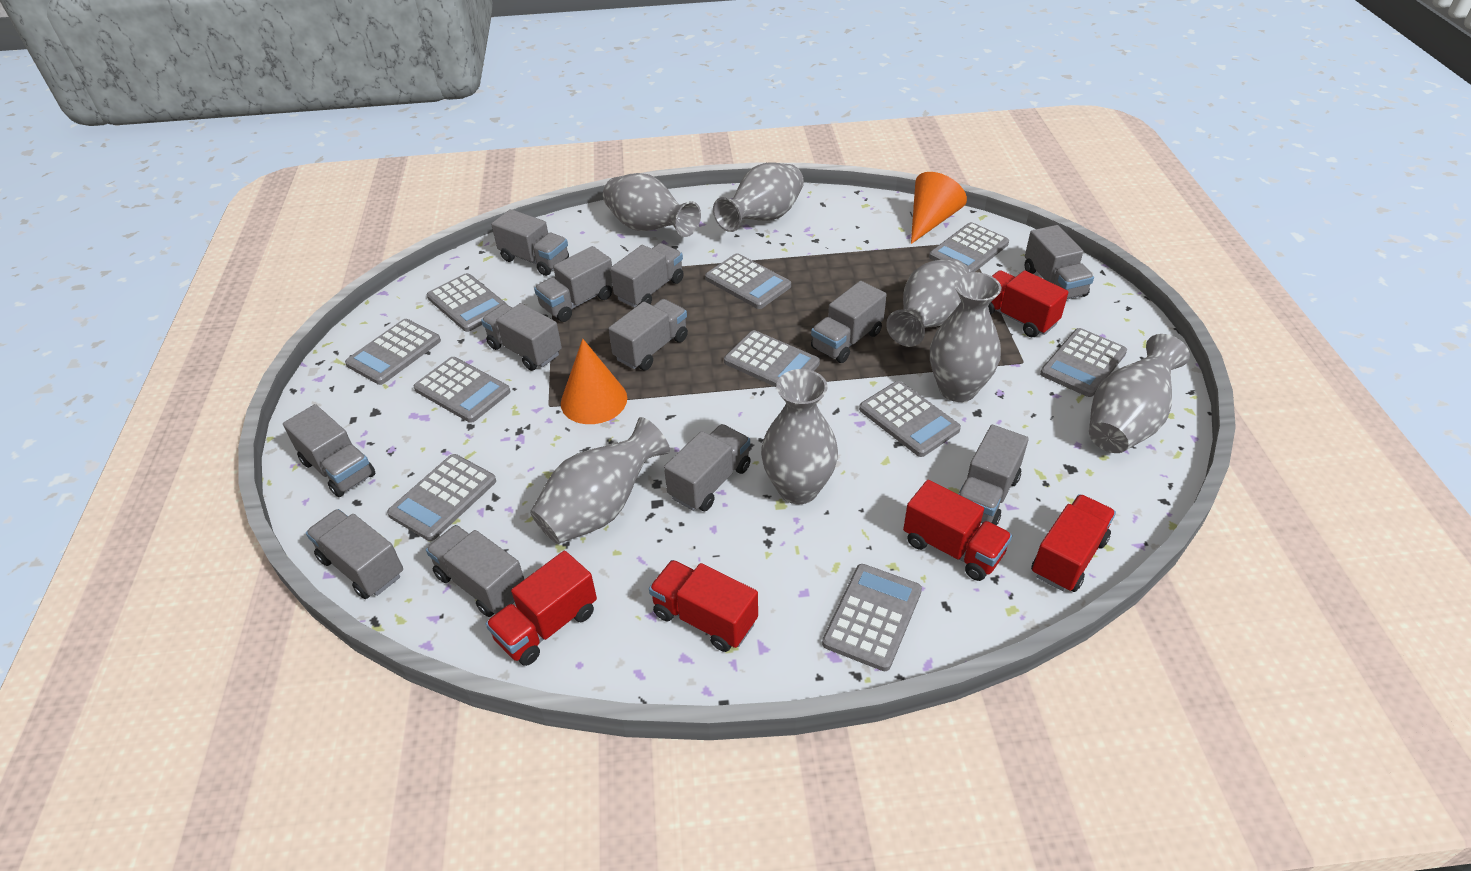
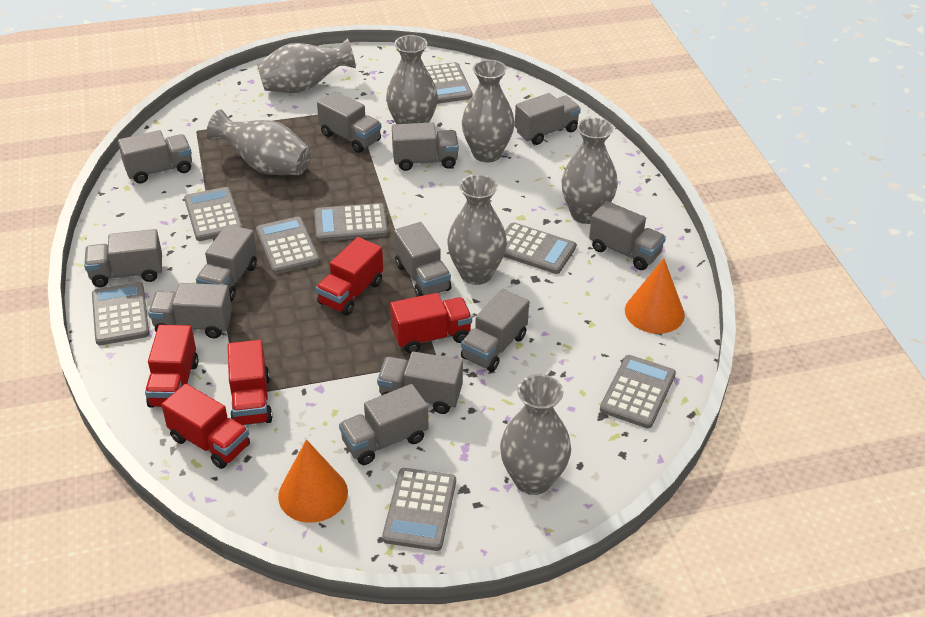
grey calculator: [345,319,441,385] [387,454,496,541] [414,357,510,423] [427,273,508,332] [705,253,791,309] [724,330,820,387] [822,564,922,671] [859,381,961,457] [929,222,1009,273] [1040,328,1127,397] = 10 -> [92,282,149,345] [184,187,243,241] [256,217,320,274] [314,203,388,241] [382,468,456,551] [425,62,473,104] [504,222,576,274] [600,355,676,428] = 8

